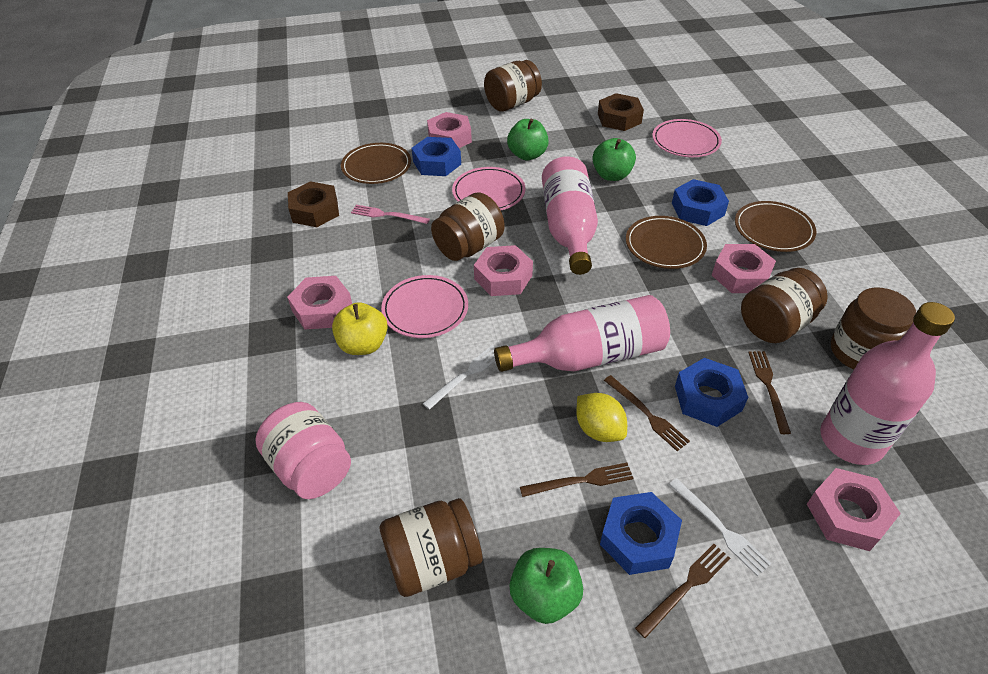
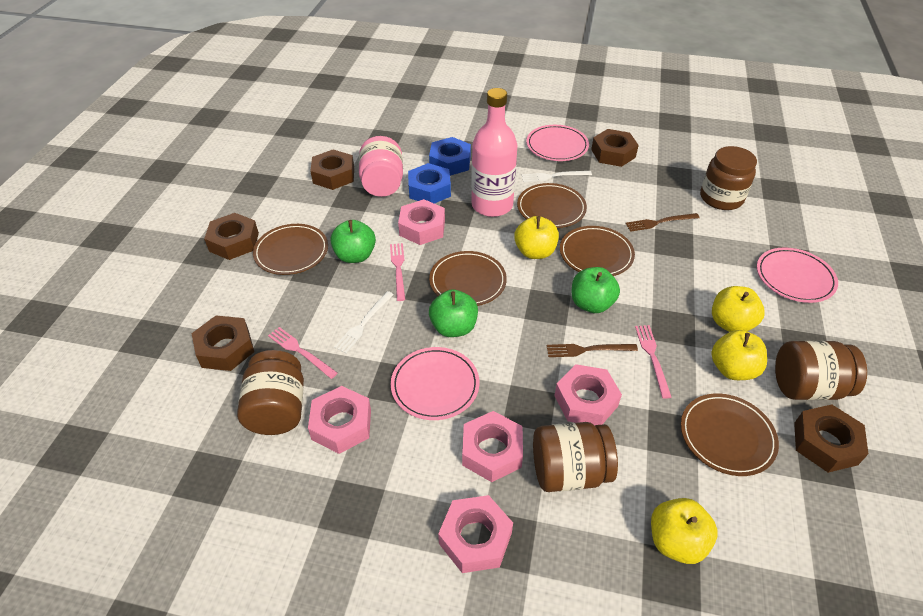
blue nut: [412,137,461,176] [600,492,682,575] [672,179,729,226] [675,358,748,427] = 4 -> [408,163,451,204] [429,137,471,176] = 2
brown fork: [520,463,633,497] [604,375,690,451] [635,544,730,638] [748,351,791,434] = 4 -> [547,344,638,357] [625,213,700,232] = 2
brown jar: [380,498,482,597] [431,192,504,261] [484,60,542,112] [741,268,828,343] [831,287,916,370] = 5 -> [237,350,304,435] [533,422,618,492] [700,146,757,210] [775,341,867,400] = 4
brown nut: [288,181,339,227] [598,93,644,131] = 2 -> [192,315,254,371] [204,213,259,260] [310,150,354,190] [591,129,639,167] [794,404,868,473] = 5
brown plate: [341,143,411,184] [626,216,707,269] [735,201,817,252] = 3 -> [253,224,328,275] [429,251,507,306] [517,183,587,228] [560,226,635,276] [681,394,779,476] = 5
pink bottle: [494,295,670,372] [542,156,598,275] [820,302,955,465] = 3 -> [471,88,518,217] = 1
pink fork: [351,205,430,224] = 1 -> [268,327,338,379] [390,243,405,301] [635,325,671,399] = 3
yellow apple: [332,302,388,355] = 1 -> [514,216,559,259] [651,498,718,564] [712,286,765,332] [712,330,767,380] = 4
yellow lemon: [576,393,627,442] = 1 -> none = 0

